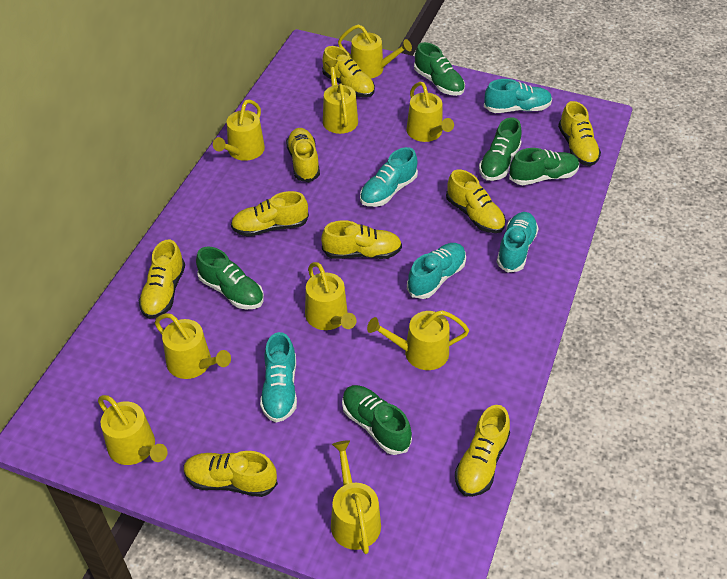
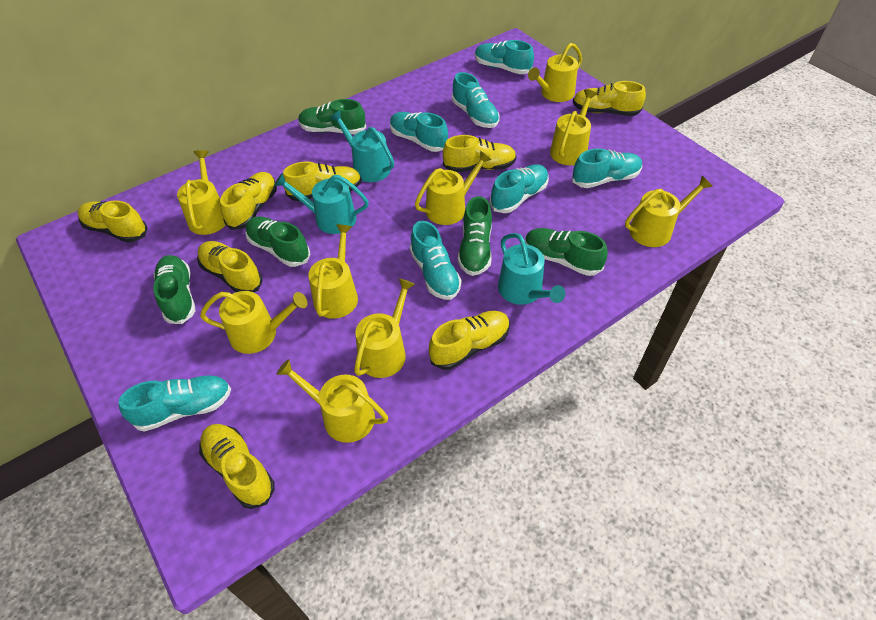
turquoise shoe: [260,332,297,423] [360,147,418,207] [407,243,466,299] [484,79,552,113] [497,212,539,273] = 5 -> [119,375,231,432] [390,112,448,152] [410,221,461,300] [452,72,500,128] [475,40,534,74] [490,164,549,213] [572,148,642,188] = 7
turquoise watering can: none = 0 -> [274,173,369,234] [330,110,394,182] [498,233,565,305] = 3
yellow shoe: [139,239,185,319] [184,451,278,497] [231,191,309,237] [286,128,320,182] [321,220,402,259] [322,46,375,97] [446,170,506,233] [455,405,510,497] [558,101,601,166] = 9 -> [78,200,148,242] [197,241,263,292] [199,424,275,509] [220,172,277,230] [283,162,362,201] [429,311,510,370] [443,135,517,172] [573,81,646,116] = 8

